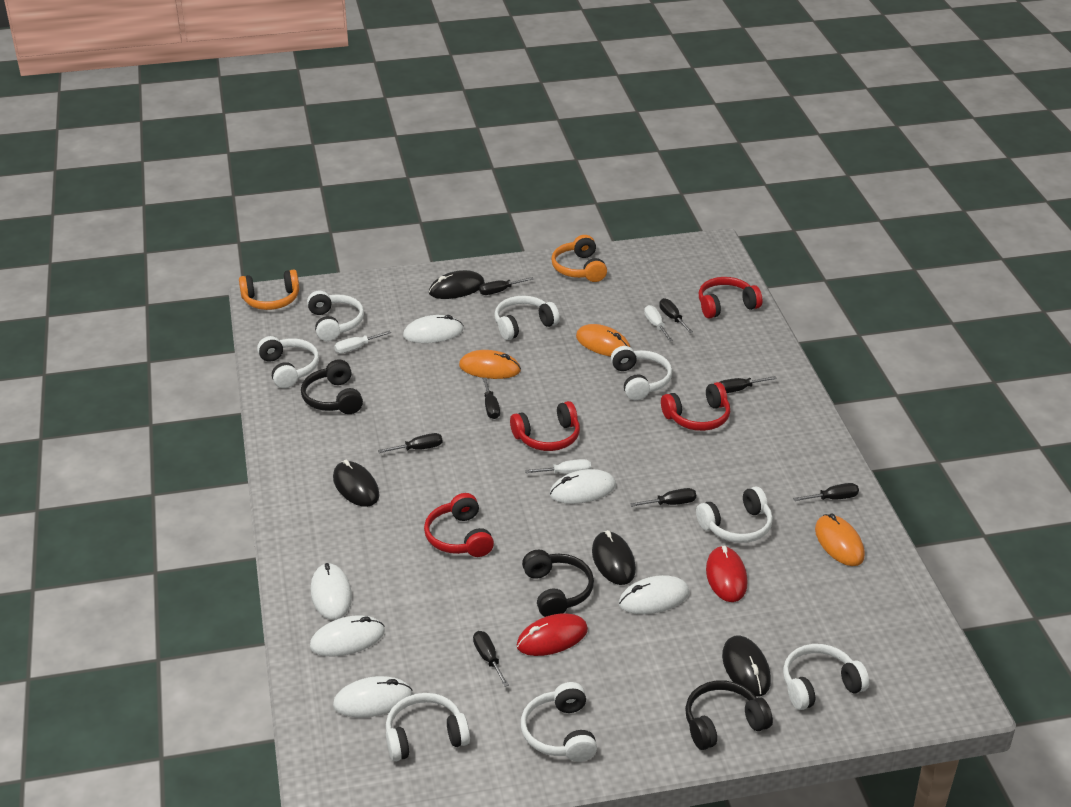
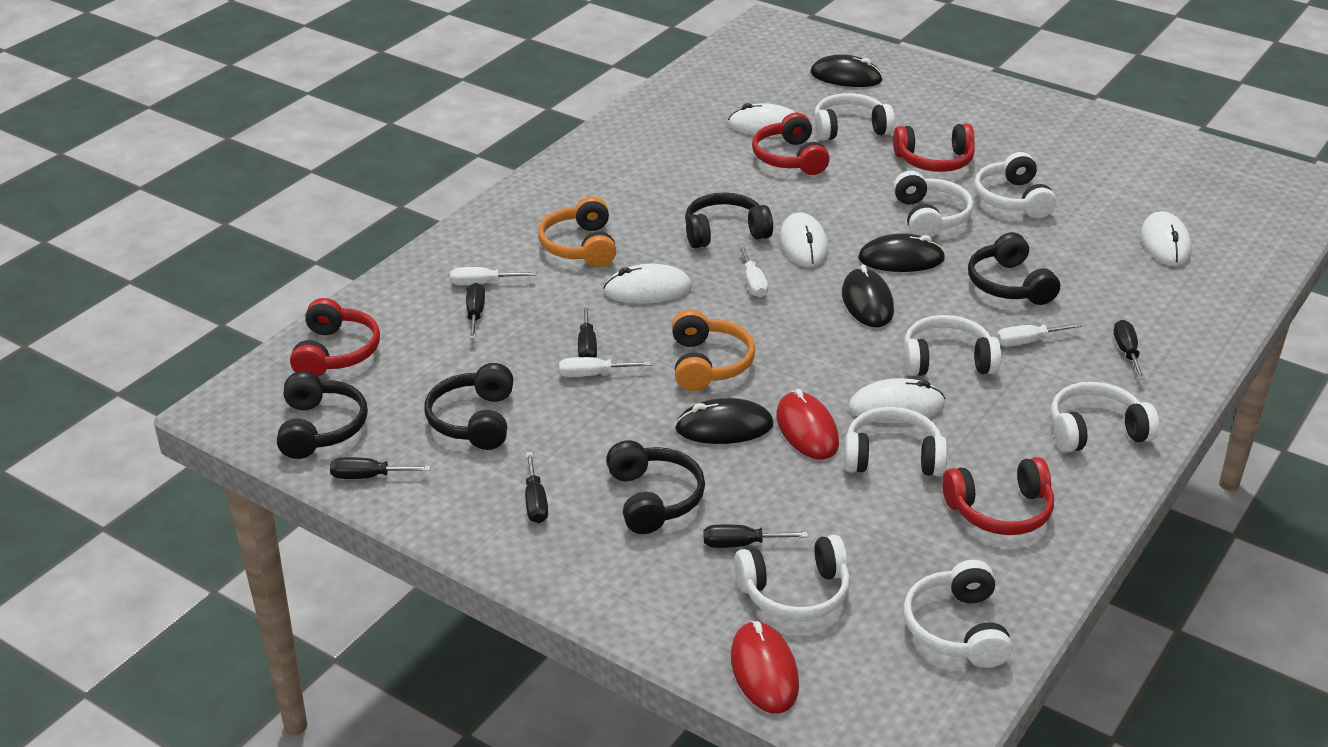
black headphones: [301,359,363,414] [522,550,594,617] [685,681,773,750] = 3 -> [277,371,368,459] [425,363,514,450] [606,440,705,534] [685,192,773,248] [968,232,1060,305] = 5
black screwdriver: [378,433,442,453] [473,631,509,687] [479,277,534,295] [482,378,500,419] [630,488,696,507] [659,298,693,333] [720,376,777,393] [793,483,859,501] = 8 -> [330,457,431,479] [466,283,485,339] [525,452,548,523] [578,305,597,358] [704,525,808,548] [1113,320,1145,380] = 6
orange mouse: [459,350,521,379] [576,324,630,356] [815,513,865,566] = 3 -> none = 0
white mouse: [310,615,385,656] [311,563,352,620] [333,676,412,717] [403,315,464,343] [550,469,616,504] [619,575,690,614] = 6 -> [603,264,692,304] [728,103,796,137] [780,212,828,267] [848,378,945,423] [1141,211,1192,266] = 5
white screwdriver: [334,331,391,354] [525,459,591,474] [644,305,673,341] = 3 -> [450,267,536,285] [559,357,651,377] [739,245,768,297] [996,323,1082,347] = 4

